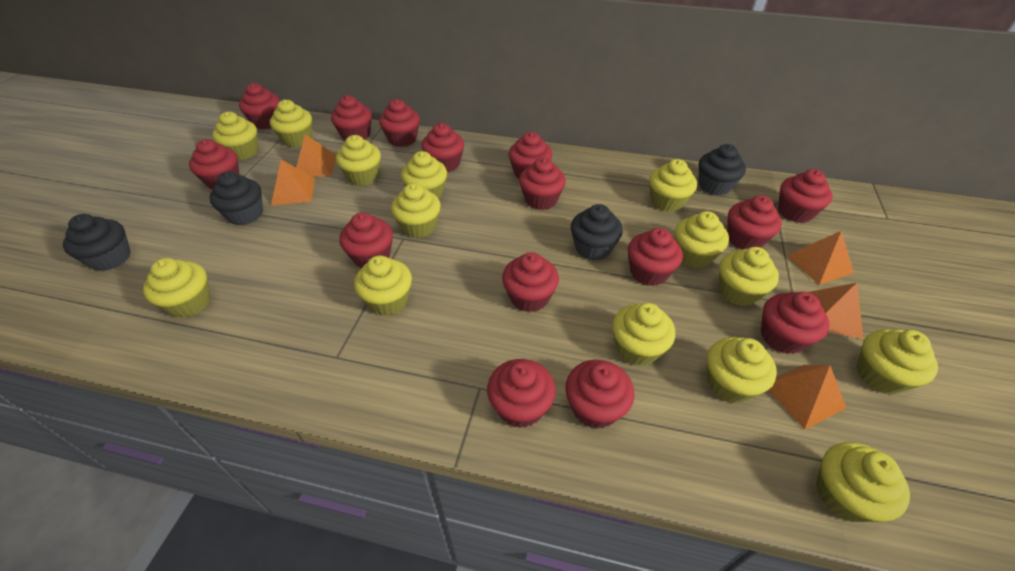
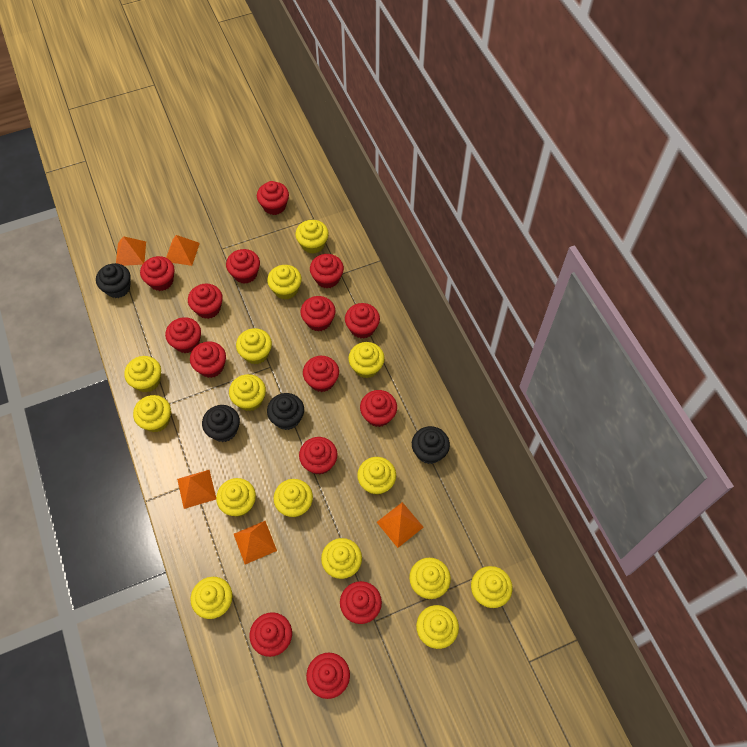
yellow cupcake: [143,258,211,318] [212,112,258,160] [270,100,312,147] [336,135,381,186] [354,256,412,315] [391,183,441,238] [401,151,447,199] [612,303,675,366] [649,159,697,212] [675,211,729,268] [707,337,777,403] [719,247,779,306] [816,442,910,522] [856,329,938,395] = 14 -> [124,356,161,392] [133,395,171,432] [190,577,233,619] [216,478,256,517] [229,374,266,411] [236,328,272,364] [267,265,302,299] [273,479,313,517] [295,220,329,254] [321,538,362,579] [348,342,385,378] [357,457,396,495] [409,558,451,599] [416,605,459,649] [471,566,513,608] = 15

